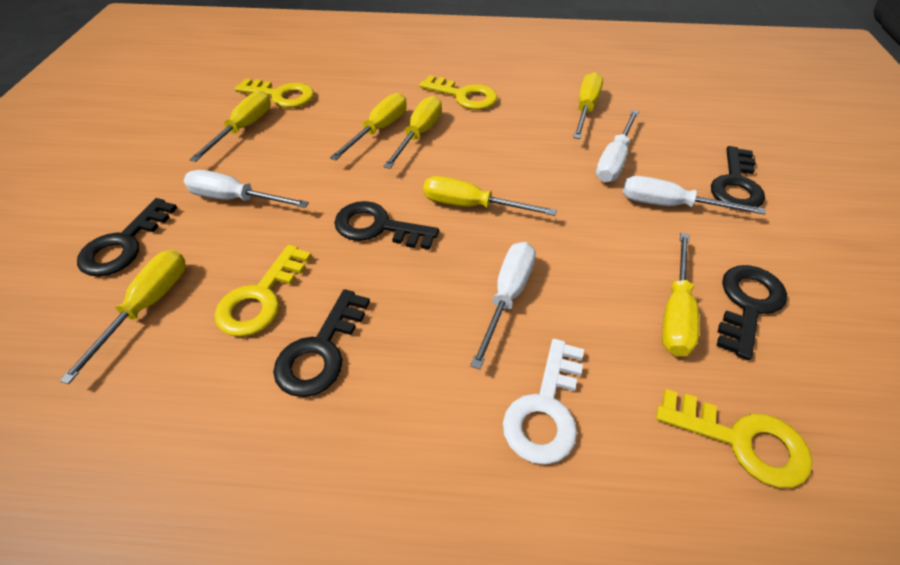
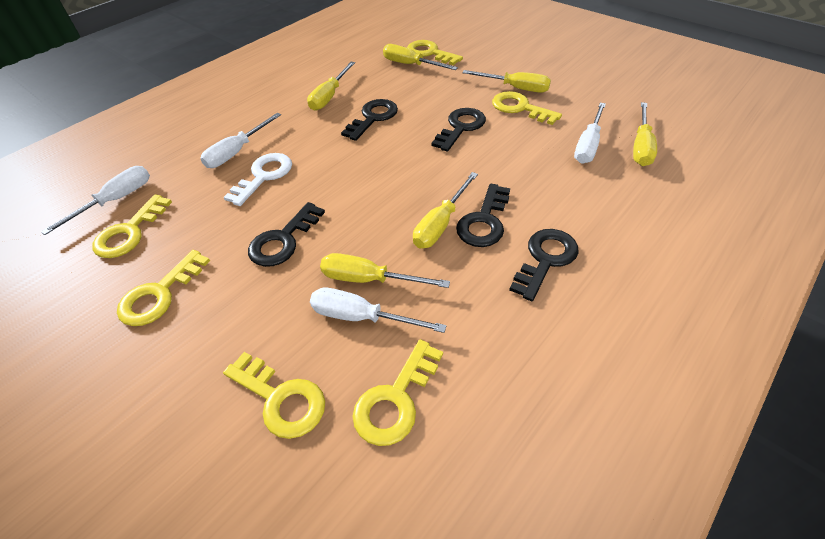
yellow key: [215,245,312,337] [235,78,314,108] [419,75,498,110] [656,389,812,488] = 4 -> [92,194,172,258] [117,250,210,326] [223,352,325,439] [353,340,443,446] [407,40,463,65] [492,91,562,125] = 6
yellow screwdriver: [59,250,186,384] [189,91,271,162] [330,93,407,161] [383,96,442,169] [423,176,557,216] [573,72,603,139] [662,233,699,356] = 7 -> [307,62,355,111] [320,253,450,288] [383,44,458,70] [413,172,478,249] [462,70,551,93] [633,102,657,166] = 6

